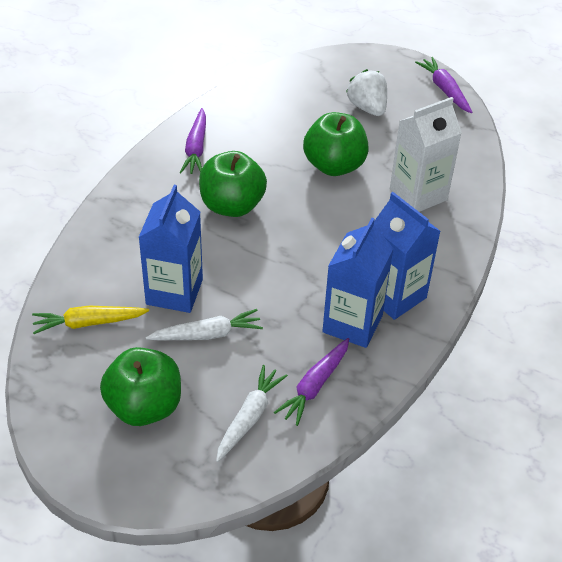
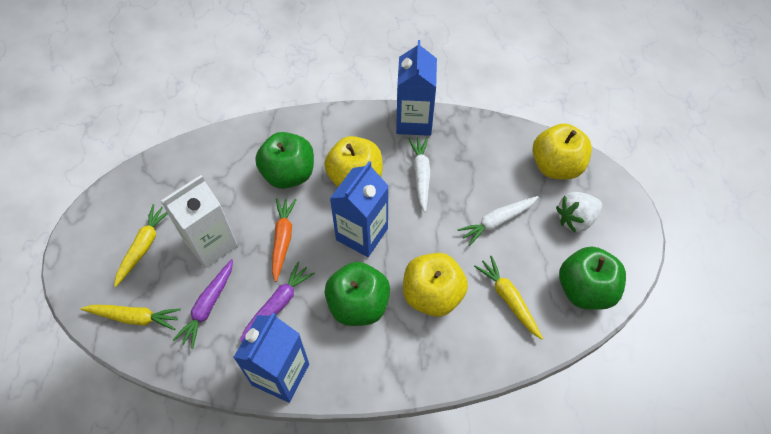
orange carrot: none = 0 -> [272,198,297,282] = 1
purple carrot: [180,108,206,174] [274,338,349,426] [415,57,473,114] = 3 -> [173,259,233,349] [240,262,315,342] = 2
yellow apple: none = 0 -> [324,136,383,187] [403,253,468,317] [532,124,592,180] = 3
yellow carrot: [32,306,149,334] = 1 -> [81,305,181,330] [114,204,168,287] [474,256,543,340] = 3

